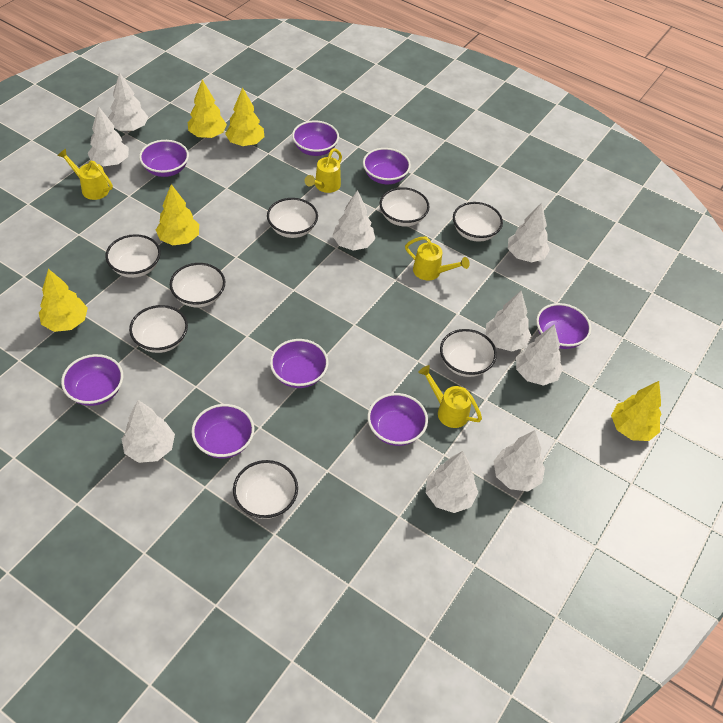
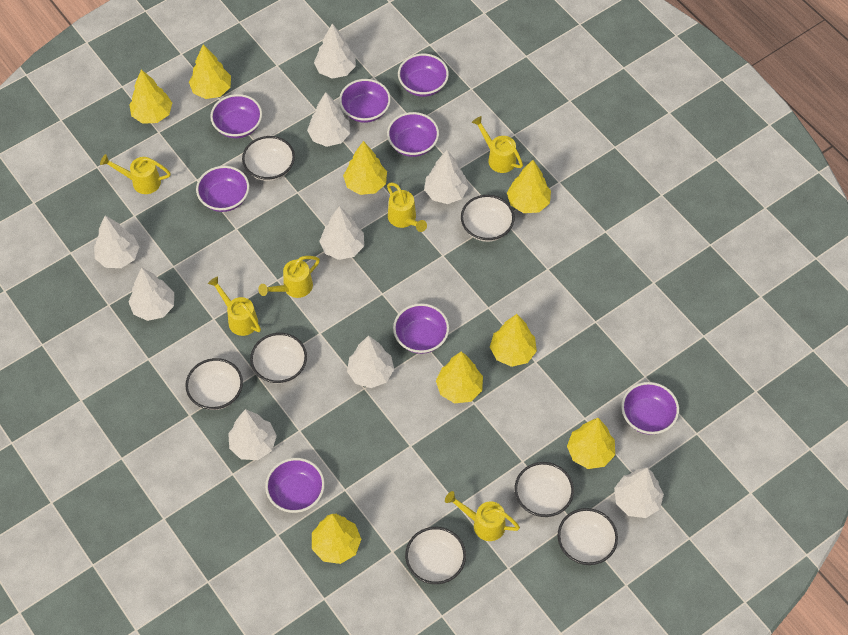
white bowl: [105,234,161,278] [129,305,188,353] [170,263,225,307] [233,460,298,519] [267,198,318,238] [380,187,430,227] [440,329,497,377] [453,202,503,242] = 8 -> [185,358,243,410] [242,136,295,181] [250,333,307,384] [405,527,466,584] [461,195,515,242] [515,462,574,517] [558,508,618,565] = 7
yellow tree: [39,269,88,332] [156,184,199,245] [188,80,227,138] [225,87,264,146] [611,381,661,441] = 5 -> [129,69,172,124] [189,44,231,99] [312,514,361,564] [343,141,387,195] [436,351,483,403] [490,314,537,367] [507,160,551,213] [567,418,615,469] = 8
yellow watering can: [57,149,113,200] [305,148,342,193] [405,237,470,280] [418,365,482,428] = 4 -> [100,154,171,194] [208,276,261,336] [258,256,320,298] [387,183,427,232] [445,491,520,541] [472,116,523,173] = 6

